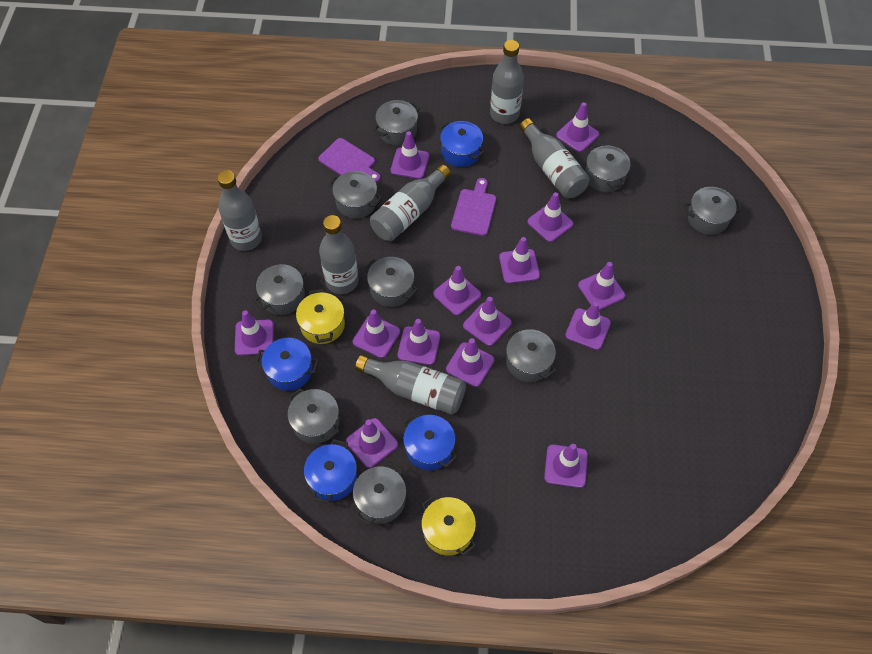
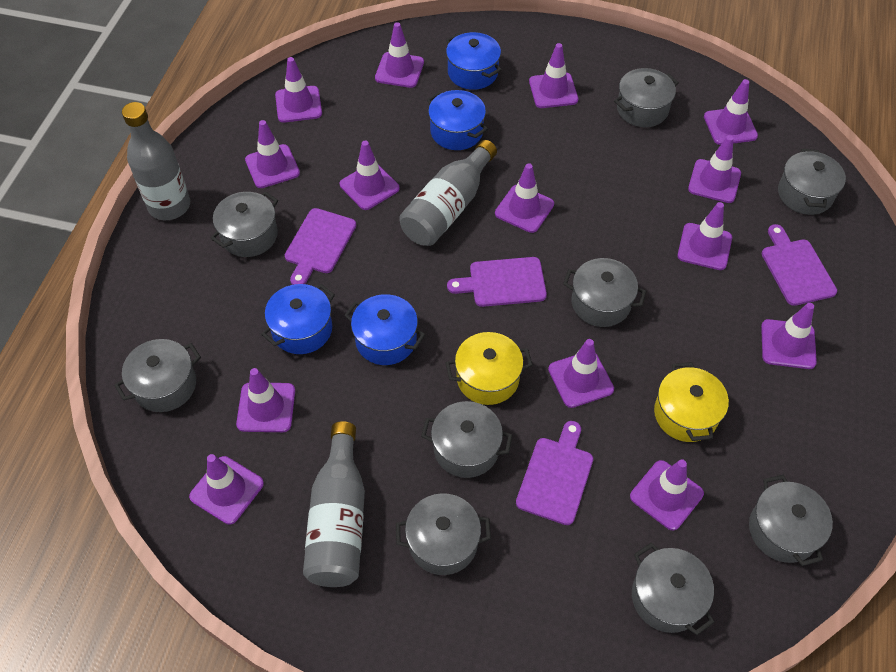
grey bottle: [218,170,262,251] [319,215,359,294] [355,355,466,415] [370,165,451,241] [490,40,524,124] [520,118,590,198] = 6 -> [122,102,190,220] [303,421,365,587] [399,140,497,246] = 3
purple cutting board: [318,138,380,182] [451,178,496,236] = 2 -> [285,208,356,285] [447,257,547,307] [516,421,593,525] [762,224,837,306] = 4

